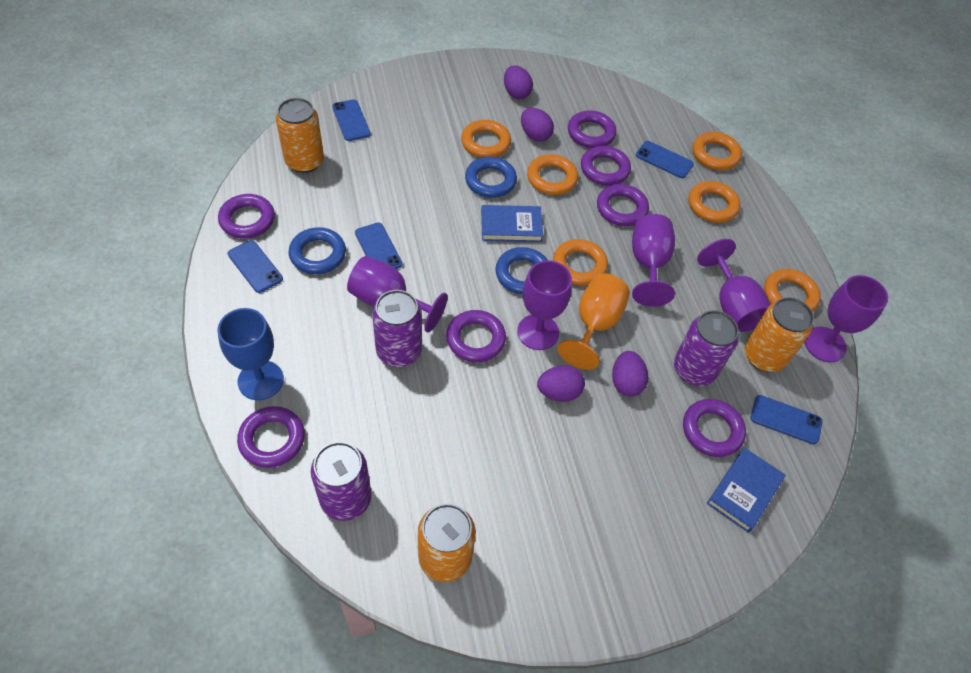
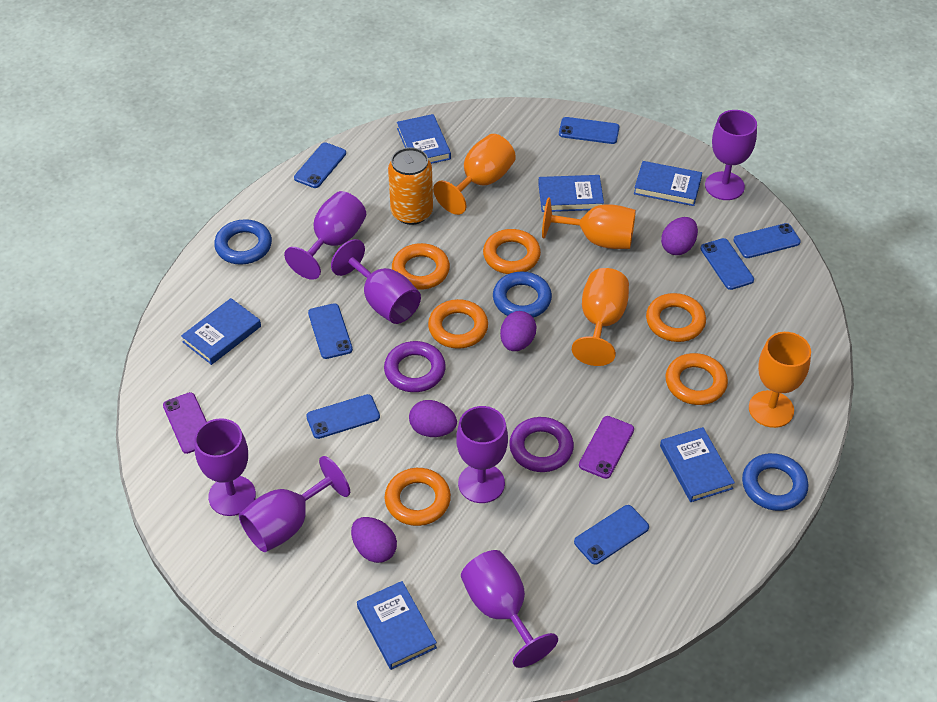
blue book: [481,205,543,242] [707,447,786,533] = 2 -> [181,298,261,365] [357,581,437,670] [397,114,451,164] [538,175,604,212] [634,161,702,206] [660,427,735,502] = 6
blue goblet: [218,308,284,400] = 1 -> none = 0
blue phone: [228,240,283,293] [332,99,371,141] [355,222,402,269] [636,141,694,178] [751,395,822,444] = 5 -> [294,143,346,188] [306,394,380,439] [308,303,353,359] [559,117,619,144] [574,505,649,565] [700,238,754,290] [733,223,801,258] = 7
orange can: [276,98,324,173] [418,504,476,582] [745,297,814,372] = 3 -> [388,147,433,225] = 1
orange goblet: [558,273,630,370] = 1 -> [433,134,516,215] [542,197,636,249] [572,268,629,366] [749,332,811,428] = 4
purple can: [311,442,372,521] [372,290,422,367] [674,310,739,386] = 3 -> none = 0
purple goblet: [347,256,448,332] [517,260,572,350] [632,214,675,307] [697,239,771,332] [805,275,888,362] = 5 -> [194,418,256,516] [239,456,350,552] [284,191,366,280] [331,239,421,324] [456,406,508,503] [461,550,558,668] [705,110,757,200] = 7
purple phone: none = 0 -> [163,392,207,454] [579,416,634,479] = 2
purple ring: [218,194,275,239] [237,406,305,468] [446,310,506,362] [568,110,616,148] [581,146,631,185] [597,184,649,226] [683,399,746,457] = 7 -> [384,341,446,392] [509,417,574,472] = 2

